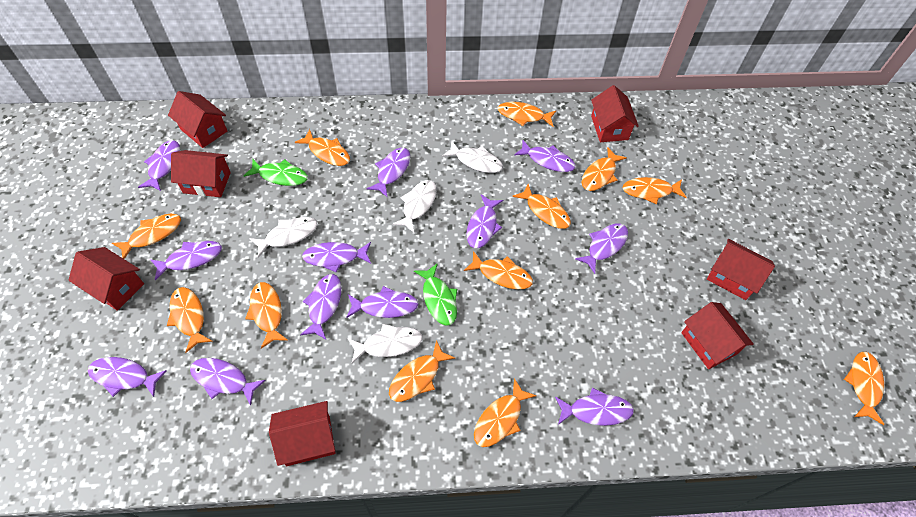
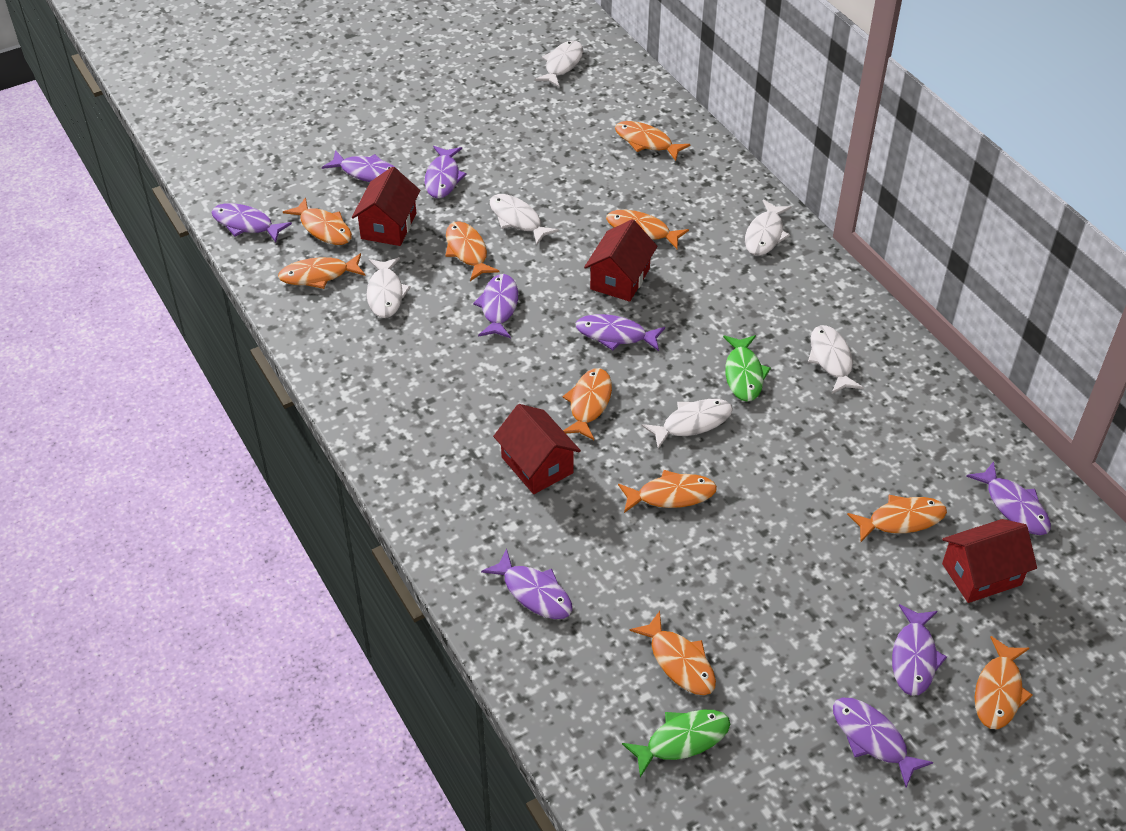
orange fish: [112,213,181,259] [167,287,213,353] [245,282,288,349] [295,129,350,166] [389,340,455,402] [464,251,533,289] [474,378,537,447] [498,102,556,127] [513,184,571,229] [582,147,627,191] [623,177,687,204] [844,352,885,425] = 12 -> [278,253,365,289] [283,197,352,245] [445,221,500,281] [562,368,612,440] [606,210,689,249] [615,121,690,161] [618,470,717,513] [629,611,716,695] [847,495,947,542] [975,636,1033,729] = 10
purple fish: [88,357,167,397] [138,140,180,191] [150,241,222,280] [190,358,266,406] [300,274,341,339] [302,242,371,273] [346,286,419,318] [367,148,410,198] [466,194,503,248] [514,140,576,172] [555,387,634,426] [575,224,628,274] = 12 -> [211,203,292,242] [322,150,399,182] [425,146,467,198] [473,274,518,338] [481,549,572,619] [576,314,665,351] [833,698,933,787] [892,604,947,696] [966,461,1051,535] = 9
red house: [69,247,144,311] [168,91,227,148] [171,150,231,197] [269,401,335,466] [591,85,639,142] [681,302,754,369] [707,239,775,300] = 7 -> [352,167,421,246] [493,404,581,494] [584,219,658,302] [942,519,1037,603] = 4
white fish: [249,217,318,258] [348,324,423,363] [393,180,437,233] [442,141,503,173] = 4 -> [367,257,411,318] [490,194,559,245] [534,40,583,87] [642,399,733,449] [745,199,792,256] [808,325,864,394] = 6

